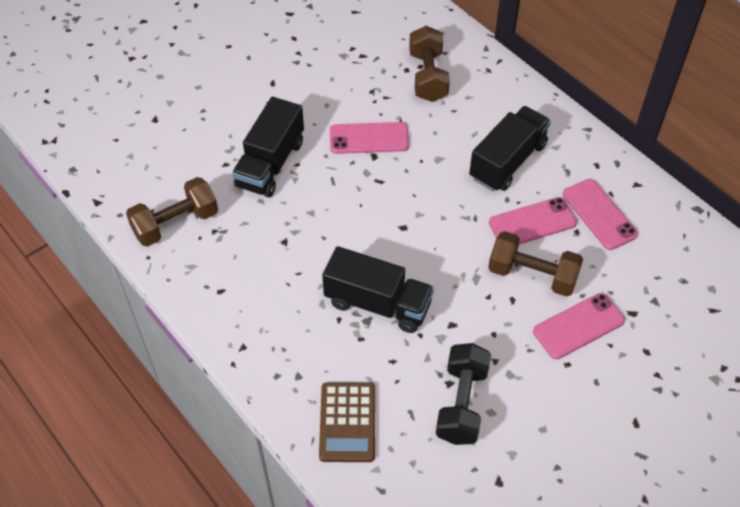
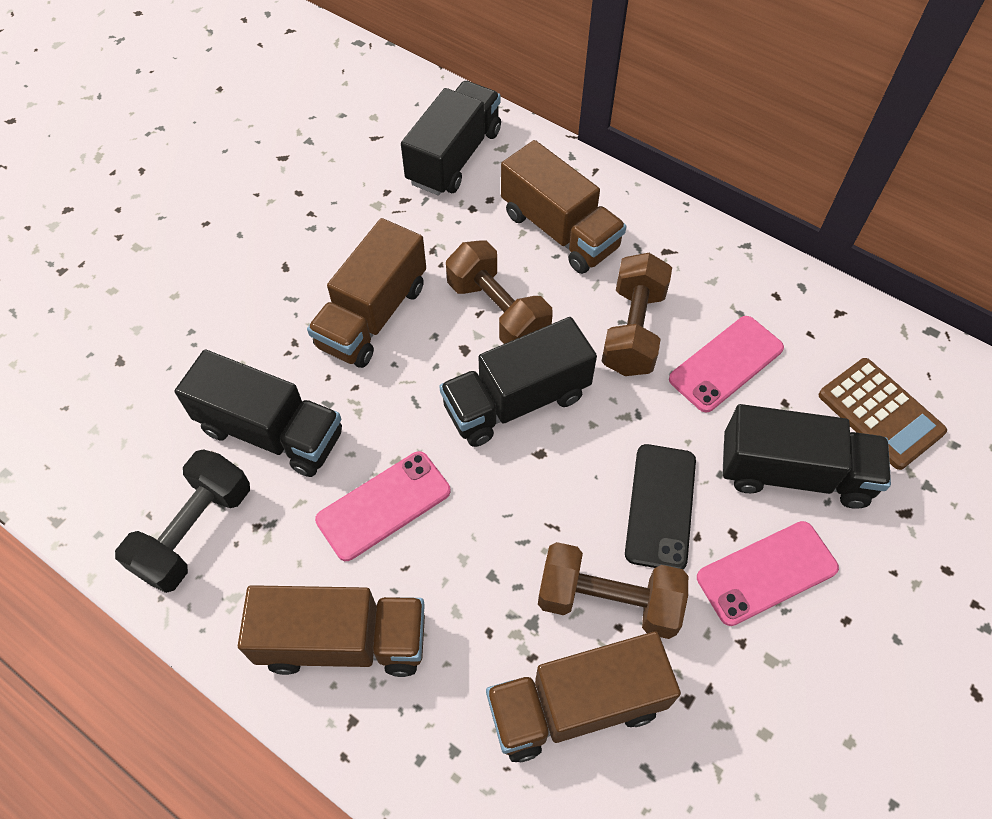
black phone: none = 0 -> [625,444,696,569] = 1
black truck: [232,97,304,198] [322,246,434,333] [469,106,551,191] = 3 -> [175,350,342,477] [401,81,501,196] [439,317,597,447] [723,404,891,509] = 4
brown truck: none = 0 -> [238,585,425,677] [307,218,426,368] [486,632,681,762] [501,140,627,274] = 4
pink phone: [330,122,409,154] [489,197,577,244] [533,293,625,359] [563,179,638,250] = 4 -> [315,451,450,561] [669,316,784,413] [697,521,839,626] = 3

